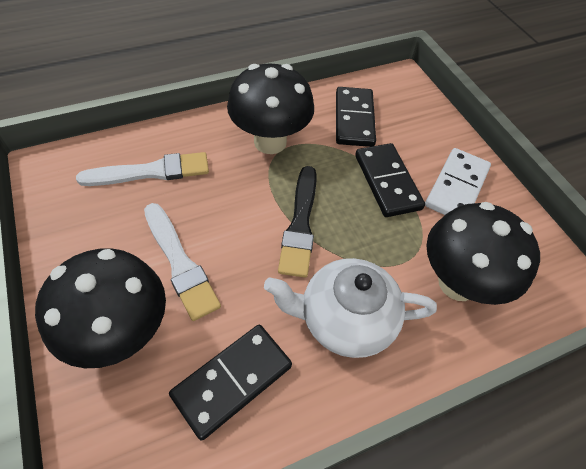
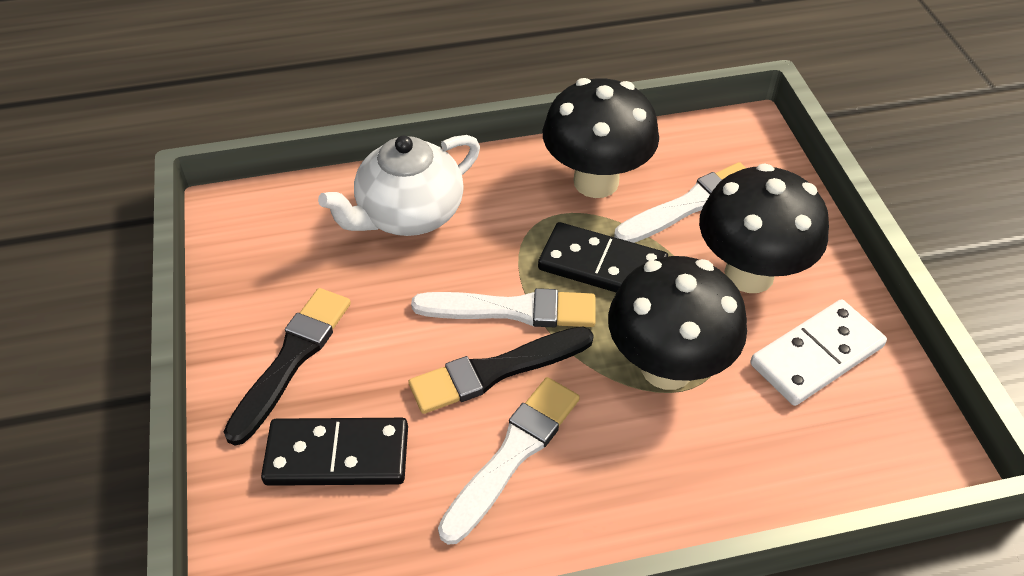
black brush: [278,166,317,278] = 1 -> [224,288,351,445] [408,327,594,414] = 2
black domino: [169,325,292,441] [336,87,376,147] [355,143,425,217] = 3 -> [261,418,408,486] [538,222,668,293] = 2
white brush: [76,152,209,186] [144,203,221,321] = 2 -> [411,288,596,327] [438,377,580,544] [614,162,746,243] = 3

